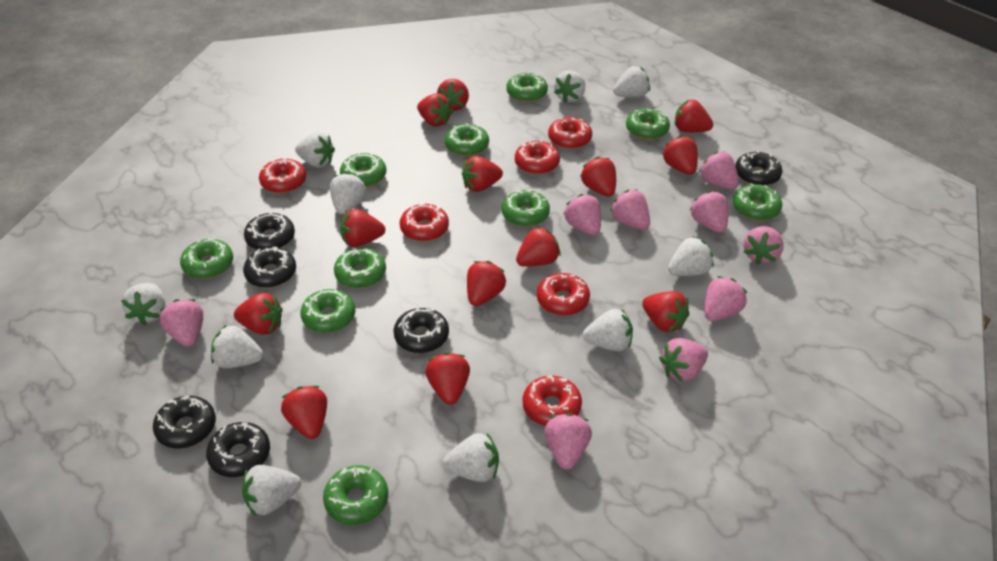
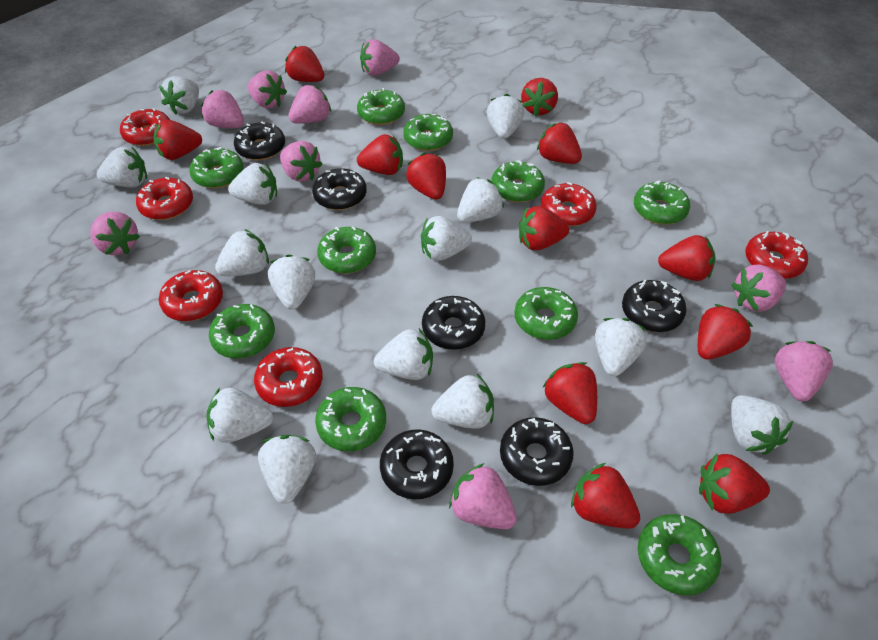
red strawberry: [234,293,283,335] [281,386,327,439] [340,209,385,247] [417,93,453,127] [425,352,470,405] [437,79,469,111] [462,156,503,192] [467,261,506,306] [516,226,561,267] [580,157,616,197] [642,291,690,332] [662,135,698,175] [675,100,713,132] = 13 -> [153,120,202,160] [285,46,324,82] [357,134,403,175] [406,153,446,200] [519,206,569,250] [521,78,558,116] [537,122,582,164] [543,362,597,424] [571,463,640,529] [658,235,715,281] [698,304,753,360] [699,453,770,514] = 12
white strawberry: [121,283,165,325] [211,325,263,368] [242,465,301,516] [295,132,335,168] [330,172,366,214] [443,433,499,482] [554,70,585,103] [583,308,633,351] [613,66,650,98] [668,236,714,276] = 10 -> [97,147,147,188] [159,76,199,115] [206,388,273,443] [215,229,269,276] [228,163,277,205] [258,435,316,504] [268,254,315,310] [374,329,433,380] [421,216,472,261] [431,374,494,429] [457,177,504,223] [487,94,524,139] [595,318,646,376] [731,395,793,455] = 14

